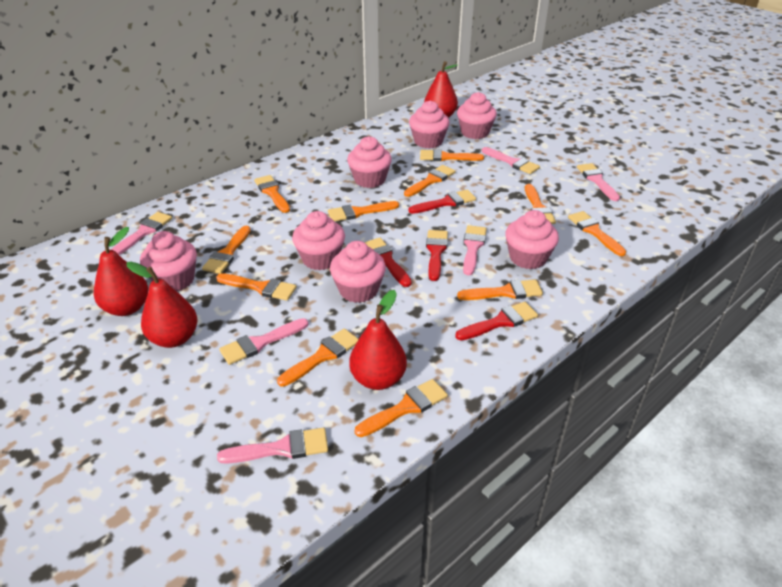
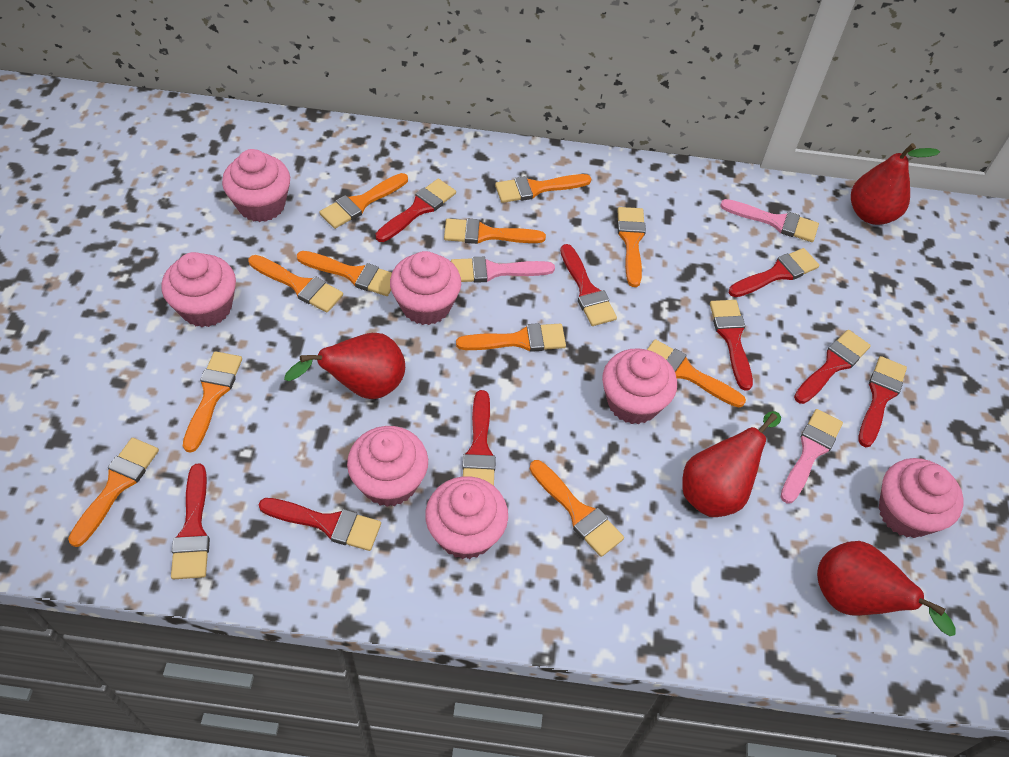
pink brush: [111,212,172,255] [217,428,328,464] [219,318,308,365] [463,225,487,275] [482,147,540,174] [577,163,620,201] = 6 -> [451,257,555,283] [720,199,819,242] [781,409,843,504] = 3
red brush: [364,238,412,287] [408,189,476,214] [426,230,448,281] [455,302,538,340] = 4 -> [171,463,210,579] [258,498,381,551] [376,179,456,242] [463,390,496,486] [560,244,617,326] [710,300,753,391] [729,248,819,297] [794,330,871,404] [859,356,907,447] = 9

